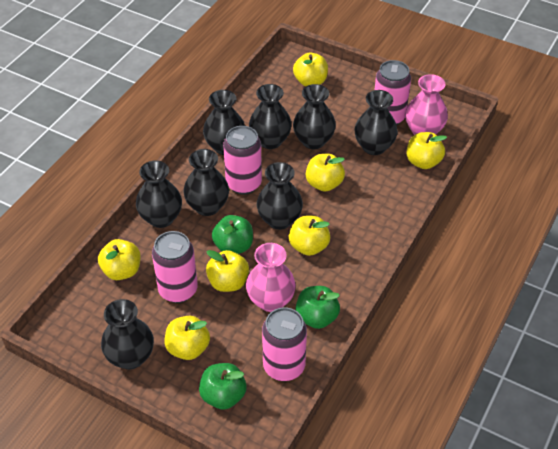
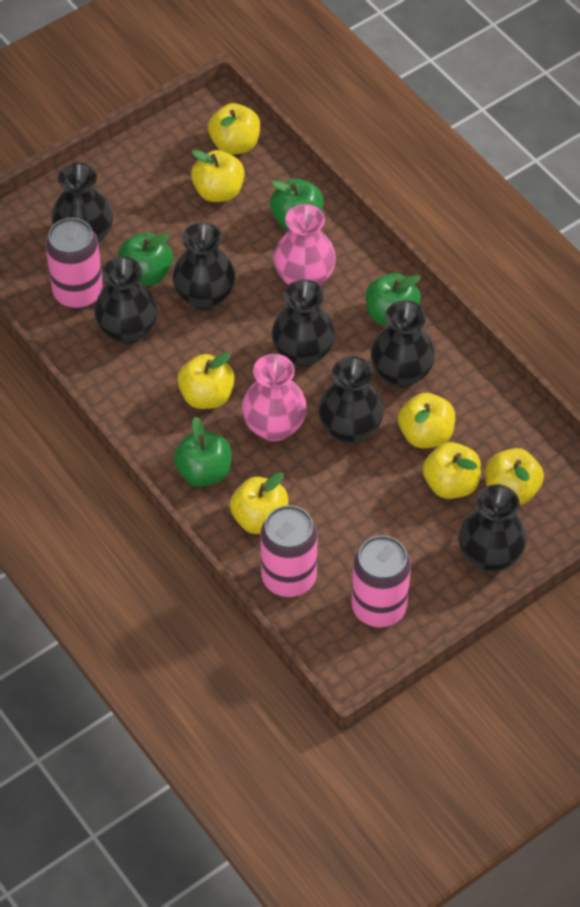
black vase: [101,299,154,370] [136,160,182,228] [183,149,229,216] [203,90,245,155] [249,84,292,149] [257,162,303,230] [293,84,336,149] [354,90,398,155] = 8 -> [51,163,113,244] [94,257,158,345] [173,222,236,310] [271,279,336,367] [318,356,384,444] [371,300,435,388] [459,484,527,572] = 7
green apple: [199,363,247,410] [212,215,253,254] [296,286,340,329] = 3 -> [118,232,173,286] [174,417,232,487] [270,179,324,230] [366,273,421,326] = 4
pink can: [152,231,198,303] [223,126,262,194] [262,307,307,381] [375,60,411,125] = 4 -> [46,218,103,309] [260,505,318,597] [351,535,411,627] = 3

